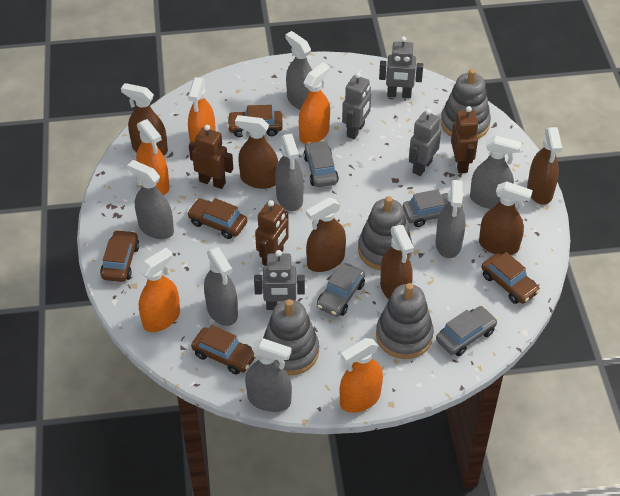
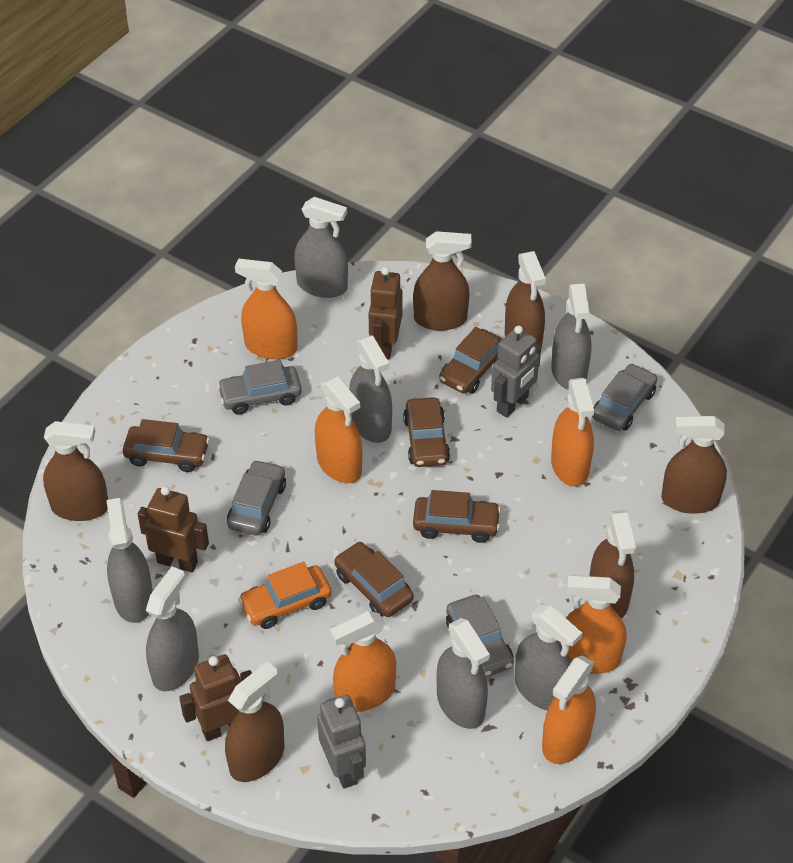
grey robot: [254,250,305,310] [342,72,371,139] [379,36,423,98] [409,109,441,176] = 4 -> [317,695,366,789] [491,326,541,418] = 2
grey stacking toy: [263,299,319,375] [358,196,412,270] [376,283,434,359] [441,69,491,139] = 4 -> none = 0
orange car: none = 0 -> [238,562,332,629] = 1
orange spray bottle: [136,119,170,195] [139,247,180,332] [188,77,216,142] [299,63,330,144] [340,338,383,413] = 5 -> [235,258,297,359] [315,376,362,483] [330,611,396,712] [542,655,596,764] [551,378,594,486] [560,575,626,674] = 6

